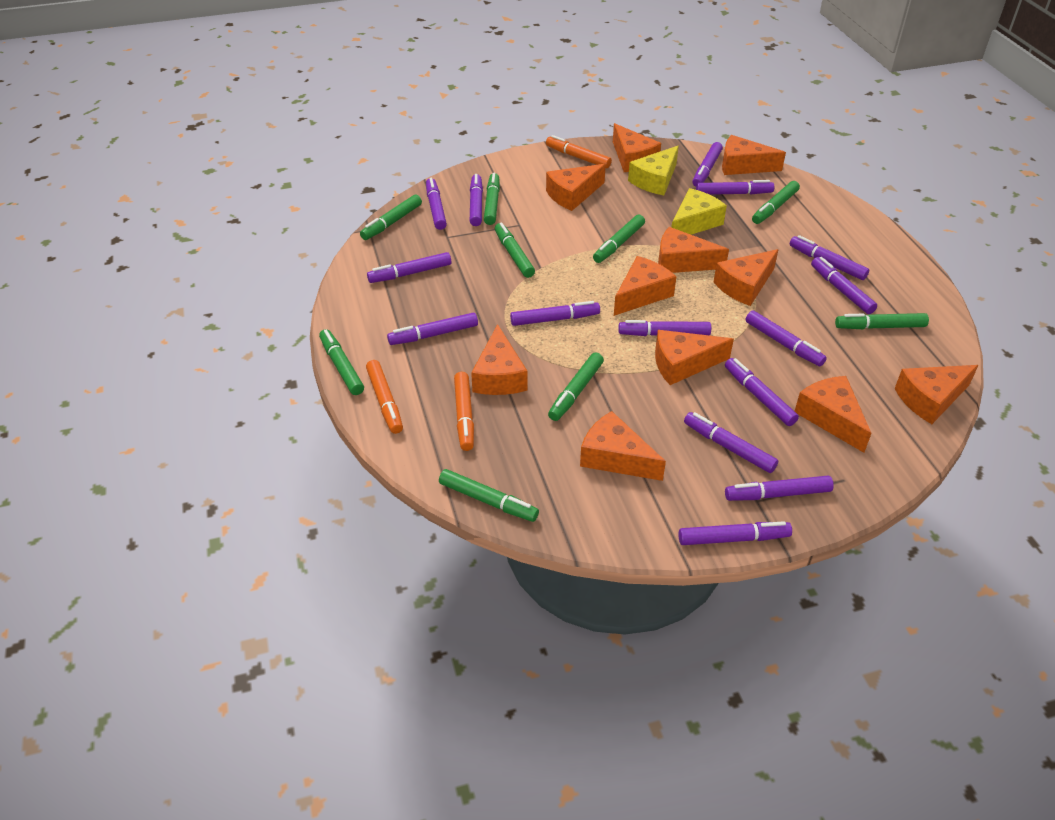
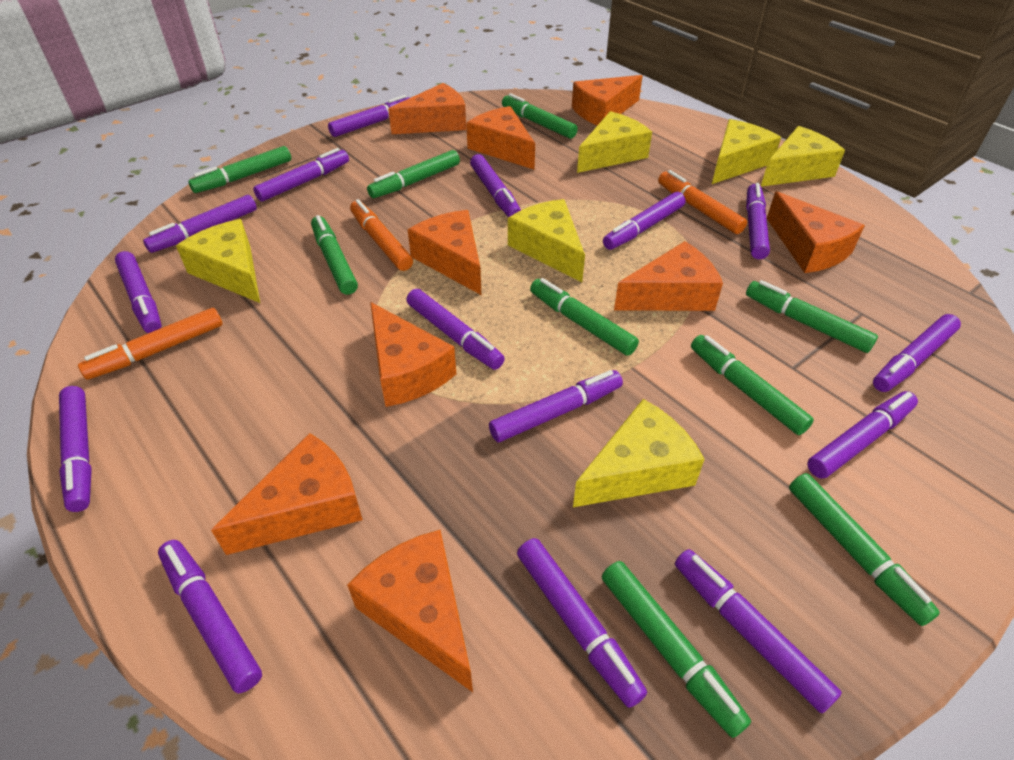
orange cheese: [471,324,527,395] [546,164,606,211] [580,411,666,481] [613,123,661,172] [614,256,677,316] [655,330,734,385] [658,227,729,273] [714,249,779,306] [722,135,786,175] [795,376,871,453] [894,365,978,424] = 11 -> [211,433,363,555] [347,530,473,692] [370,302,456,407] [388,83,466,134] [408,210,481,295] [466,106,535,170] [572,75,643,125] [614,241,723,311] [767,191,865,273] = 9
yellow cheese: [628,146,679,195] [671,188,727,235] = 2 -> [176,219,260,303] [508,199,585,282] [573,399,705,507] [577,111,652,173] [712,119,781,184] [761,126,845,187] = 6

